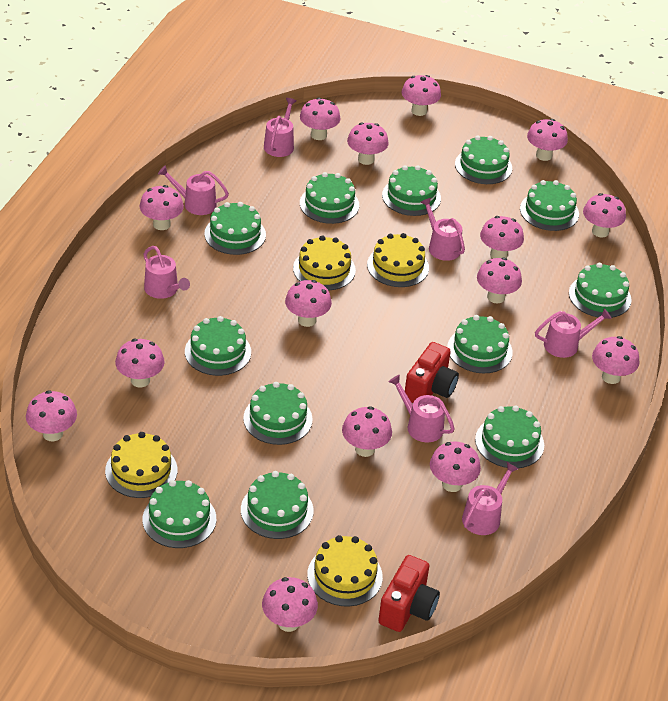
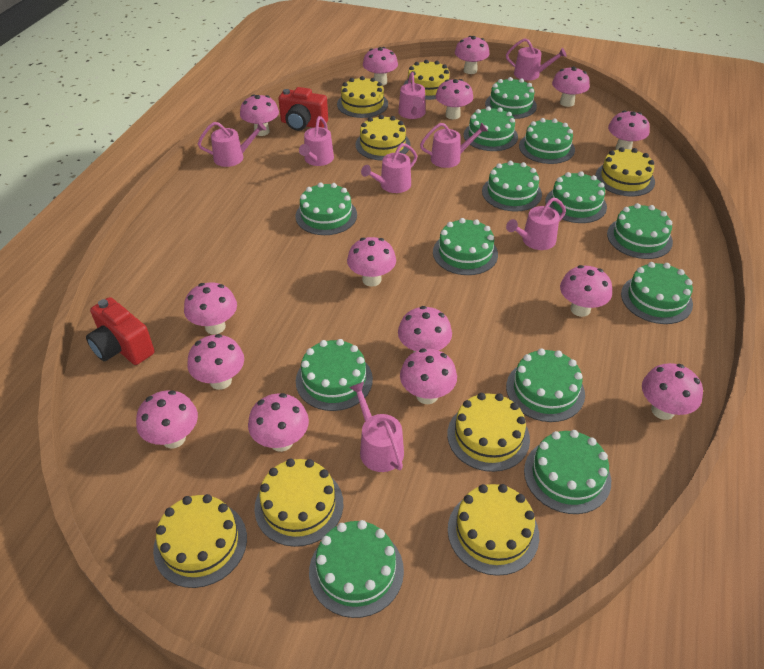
green cake: [142,480,216,548] [185,316,251,376] [204,202,266,255] [241,471,314,539] [243,382,313,445] [300,172,359,224] [382,165,441,216] [447,315,513,373] [455,135,512,184] [475,405,544,468] [520,180,579,231] [569,263,632,318] = 12 -> [296,182,357,235] [296,339,373,411] [309,520,404,618] [433,218,498,275] [464,106,518,151] [482,161,542,212] [485,77,537,119] [506,349,585,422] [519,118,575,164] [524,430,611,514] [545,171,607,223] [607,203,673,259] [621,262,693,324] = 13
pink watering can: [144,246,190,299] [158,165,229,215] [264,98,296,157] [388,375,455,442] [421,198,465,261] [462,462,518,535] [535,308,612,358] = 7 -> [198,121,266,167] [299,116,334,166] [349,382,404,472] [361,143,417,193] [398,72,426,119] [420,122,488,168] [506,38,567,81] [506,197,566,250] = 8
yellow cake: [105,432,177,498] [293,235,356,290] [307,535,383,607] [367,233,429,287] = 4 -> [153,494,247,588] [254,459,343,547] [337,76,388,118] [355,115,410,160] [404,60,450,100] [447,393,530,472] [448,484,539,576] [595,147,655,196] = 8

